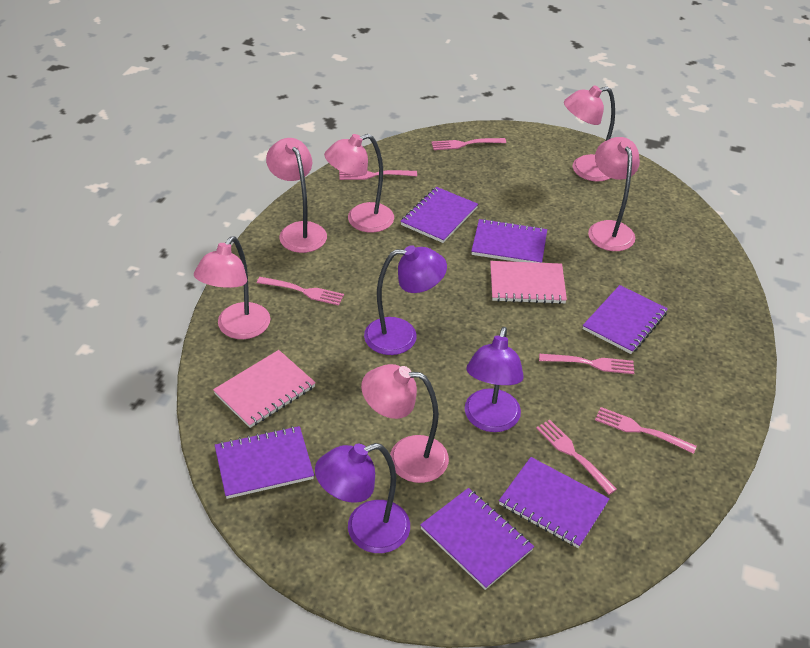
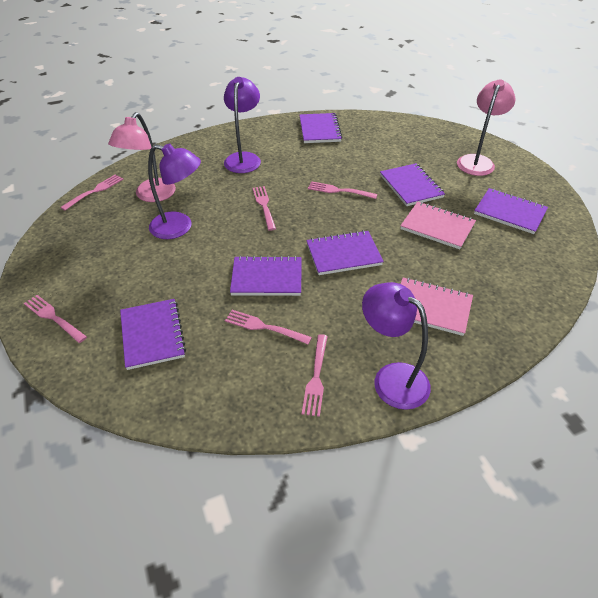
pink lamp: [194,236,271,339] [266,138,327,253] [324,134,394,233] [361,364,449,483] [564,85,615,181] [588,137,640,251] = 6 -> [108,112,176,202] [457,79,515,176] = 2

